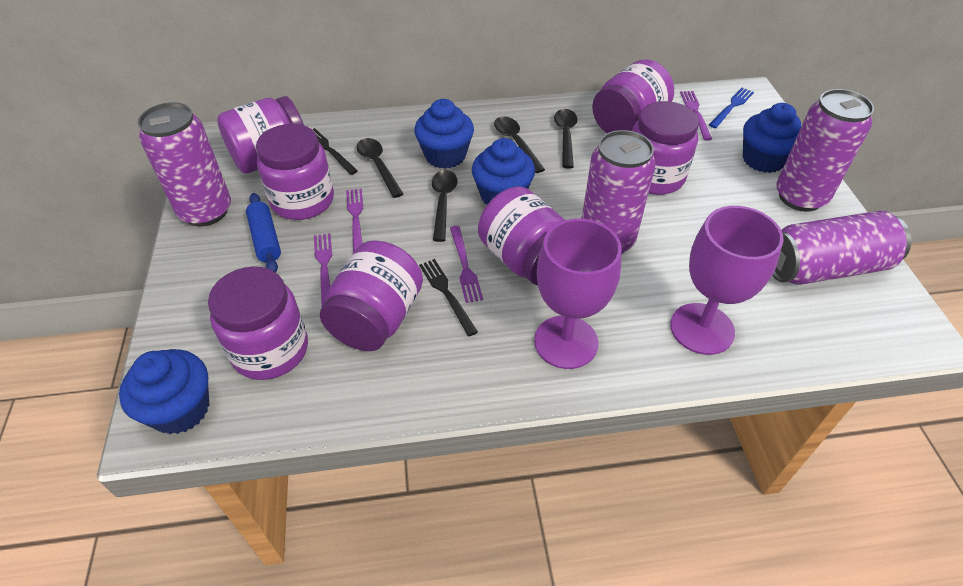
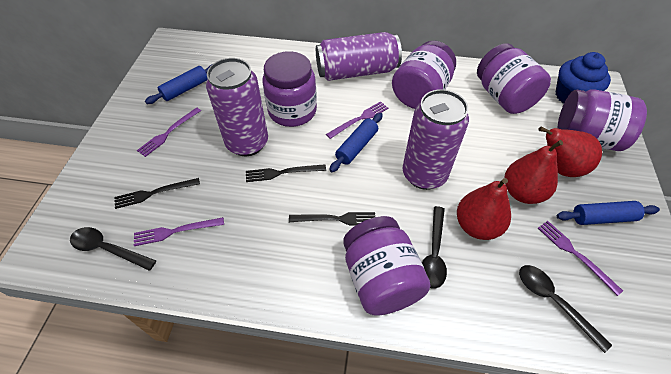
black fork: [313,128,358,175] [419,259,478,336] = 2 -> [114,178,200,209] [246,164,326,182] [289,212,375,225] = 3
black spoon: [357,138,403,198] [432,170,458,242] [494,116,545,173] [554,109,577,168] = 4 -> [70,227,156,271] [422,206,447,289] [519,265,612,353] = 3
blue cupcake: [119,349,209,434] [414,99,474,169] [472,138,535,205] [743,103,802,173] = 4 -> [556,52,611,103] = 1
blue fork: [709,88,754,128] = 1 -> none = 0
blue rolling pin: [246,193,281,273] = 1 -> [145,64,212,104] [329,113,383,172] [557,201,660,225] = 3
purple can: [138,102,231,226] [581,130,656,254] [772,211,911,285] [776,89,874,212] = 4 -> [206,58,268,156] [316,32,402,81] [403,89,469,190] = 3
purple goblet: [534,219,622,369] [670,206,784,355] = 2 -> none = 0
purple jar: [208,266,308,380] [217,96,304,174] [256,124,334,220] [320,240,423,351] [478,186,565,285] [592,59,674,133] [632,101,699,195] = 7 -> [263,51,317,127] [343,216,431,316] [392,41,456,109] [477,43,551,114] [558,89,647,151] = 5
red pear: none = 0 -> [457,178,511,240] [505,140,563,204] [539,127,602,177] = 3

